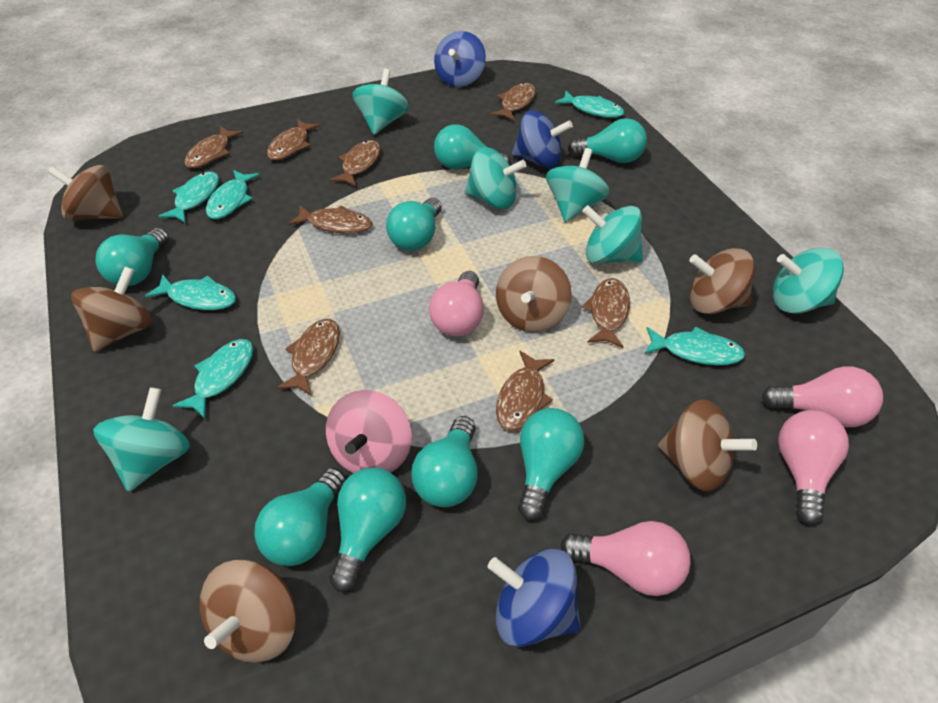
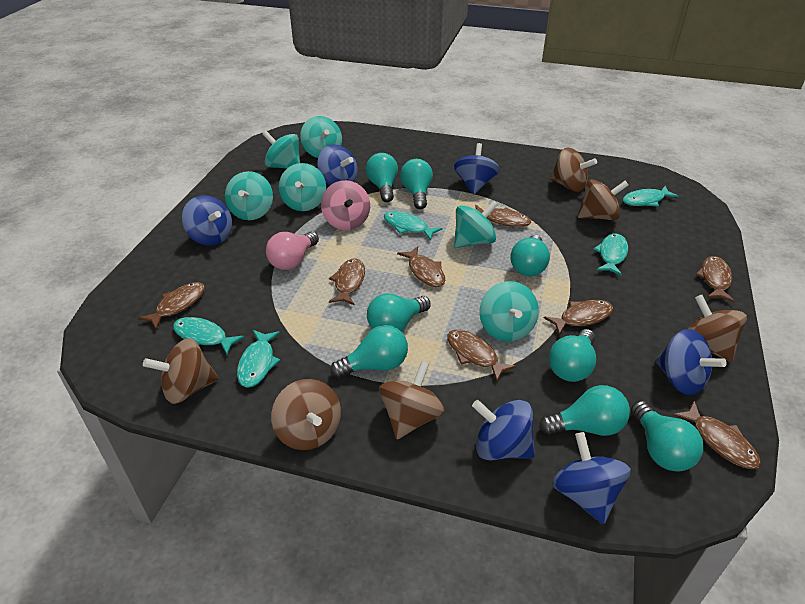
blue spinning top: [434,31,486,87] [488,549,581,647] [512,110,573,168] = 3 -> [182,195,232,246] [317,144,358,186] [454,143,500,194] [472,400,535,460] [552,432,631,524] [655,329,726,395] = 6
pink light bulb: [429,271,484,337] [560,521,691,596] [762,366,883,427] [778,410,849,525] = 4 -> [266,232,319,270] = 1
turquoise fish: [145,274,236,310] [159,171,219,223] [172,339,254,419] [206,170,260,219] [555,91,624,118] [645,326,745,365] = 6 -> [173,317,244,355] [237,330,280,388] [384,211,443,241] [593,234,628,276] [623,186,679,207] = 5

